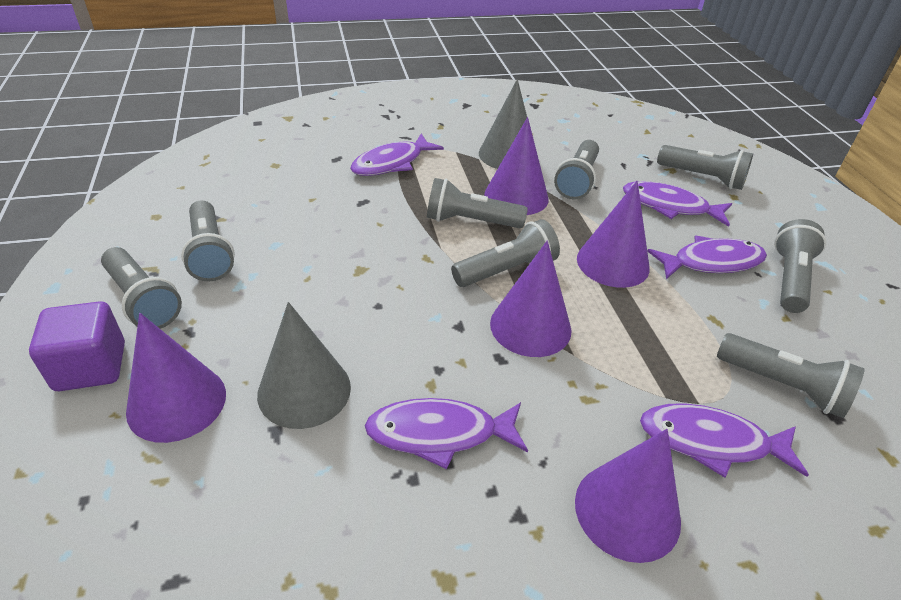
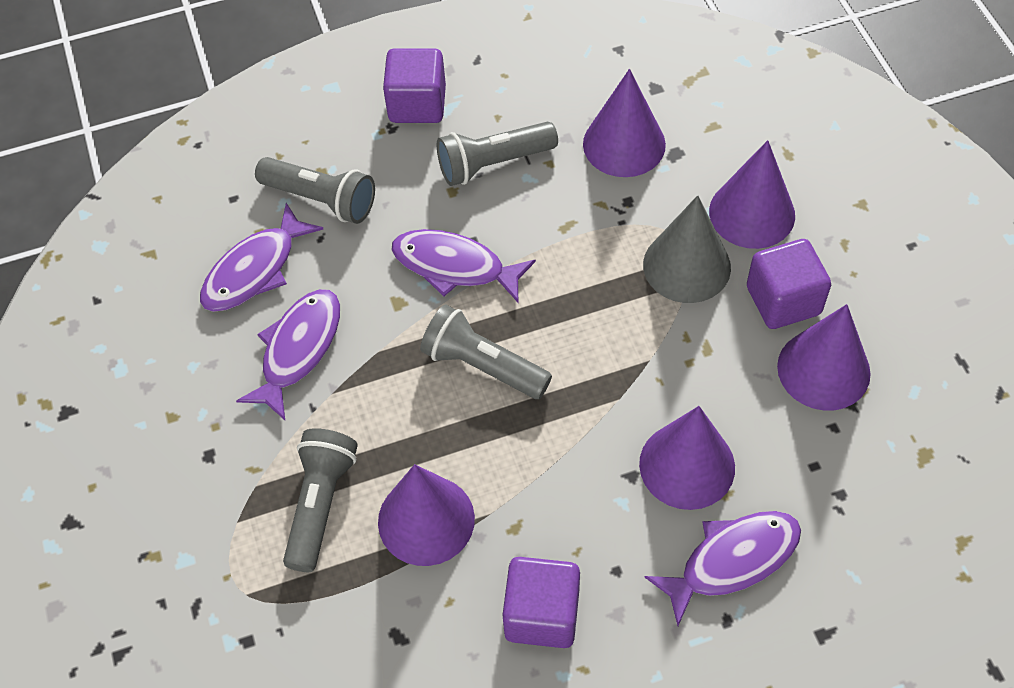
grey cone: [257,302,351,429] [479,79,527,169] = 2 -> [643,195,731,303] = 1
grey flashlight: [101,247,182,329] [181,200,235,282] [427,178,528,228] [451,219,560,287] [554,140,599,200] [657,145,753,190] [717,333,865,418] [774,219,826,313] = 8 -> [255,157,375,224] [283,428,358,572] [420,305,552,399] [437,122,558,186] = 4
purple cube: [29,301,125,391] = 1 -> [383,48,446,123] [502,557,580,648] [747,239,831,329] = 3
purple fish: [350,134,444,176] [365,398,528,469] [623,181,732,227] [640,403,809,477] [647,236,767,279] = 5 -> [200,203,323,312] [236,289,340,420] [392,229,536,302] [645,511,801,626] = 4

